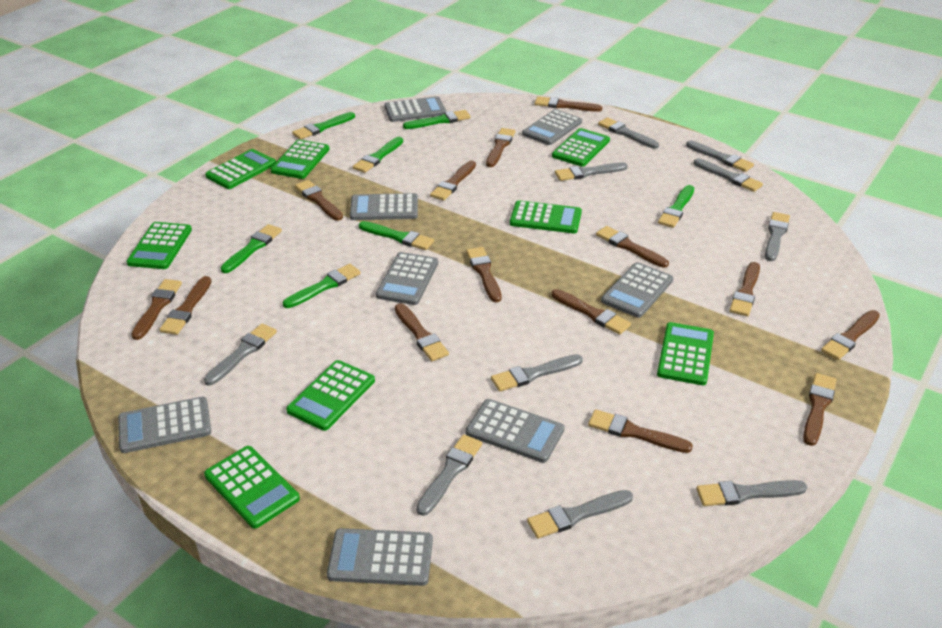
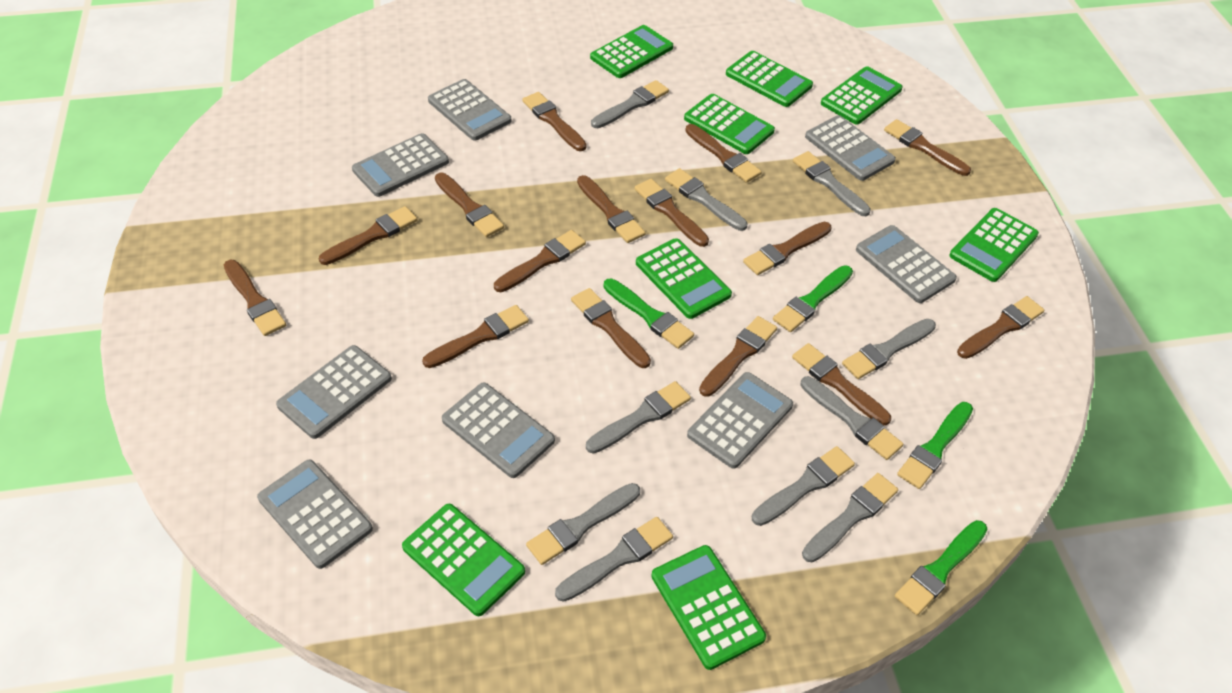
brown brush: [131,279,182,340] [159,276,212,335] [295,180,343,221] [395,303,449,361] [430,161,476,200] [466,247,502,302] [486,128,515,167] [535,96,602,112] [552,289,631,335] [588,409,693,453] [596,226,669,268] [730,262,760,316] [803,373,837,446] [821,310,880,360] = 14 -> [224,260,286,336] [319,206,418,265] [422,305,529,368] [435,173,504,237] [494,230,586,292] [522,92,586,151] [571,288,651,368] [577,175,645,243] [635,179,709,247] [685,124,761,183] [699,316,777,397] [743,222,831,275] [792,343,891,425] [884,119,971,176] [957,296,1044,359] = 15
green brush: [220,224,282,273] [283,264,361,308] [292,112,355,140] [353,137,403,173] [359,221,434,250] [403,110,471,129] [658,185,694,228] = 7 -> [604,278,694,349] [773,265,853,332] [895,520,988,615] [897,402,973,489] = 4

